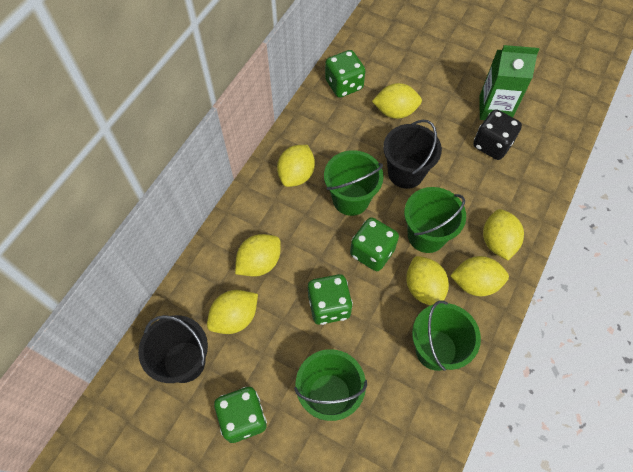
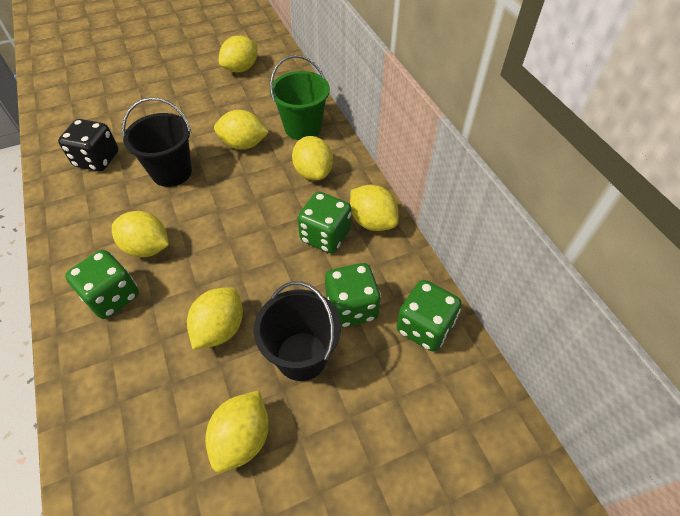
green bucket: [294,349,367,421] [324,150,384,216] [404,187,466,253] [412,300,481,371] = 4 -> [270,55,330,140] = 1
green carton: [479,45,539,120] = 1 -> none = 0

